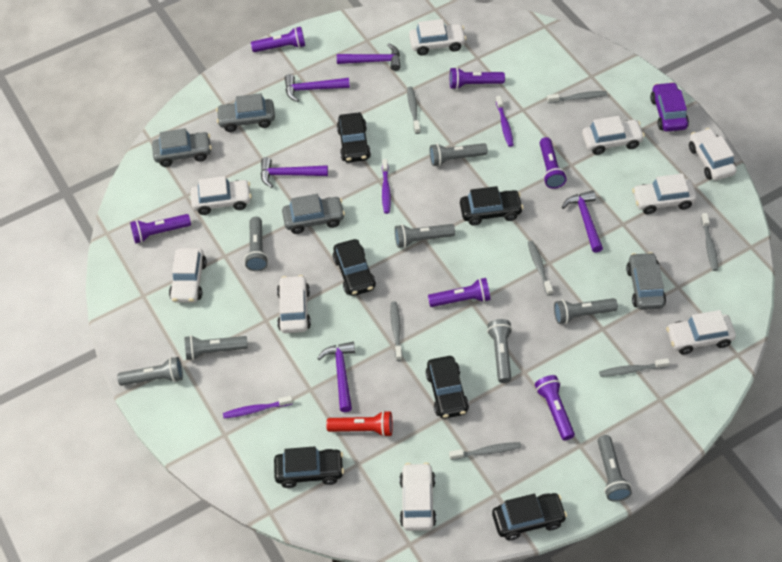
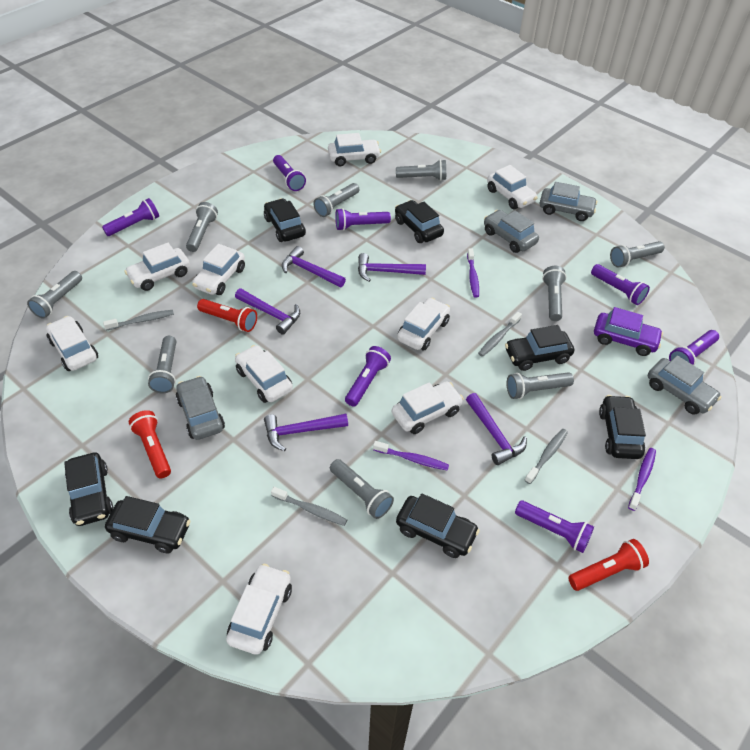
black car: [274,446,344,488] [333,239,376,296] [336,112,371,163] [425,356,469,419] [460,186,523,226] [492,493,567,540] = 6 -> [64,453,113,526] [105,496,191,553] [264,198,306,242] [395,200,444,243] [396,493,480,558] [505,325,574,371] [599,395,646,459] = 7
grey flashlight: [117,357,183,386] [184,335,248,360] [244,217,268,271] [395,224,455,248] [430,143,488,166] [487,319,512,383] [554,298,618,324] [598,435,632,502] = 8 -> [27,271,82,319] [148,336,176,393] [186,202,218,252] [313,183,359,217] [330,459,394,519] [396,159,446,181] [507,372,574,399] [542,266,567,321] [610,241,665,268] = 9
grey toothbrush: [390,301,402,361] [407,87,421,134] [449,442,521,460] [528,241,553,296] [547,91,607,103] [599,358,670,377] [701,213,718,271] = 7 -> [103,310,174,331] [271,487,347,526] [478,312,522,357] [525,429,568,484] = 4
purple flashlight: [130,214,191,243] [251,27,305,52] [428,278,491,307] [450,67,505,89] [535,375,575,440] [540,137,567,189] = 6 -> [102,198,159,236] [273,155,306,191] [335,208,391,231] [345,346,391,407] [515,500,594,553] [591,264,650,305] [669,330,719,366] = 7
red flashlight: [326,411,393,437] = 1 -> [129,410,171,478] [197,299,257,332] [568,539,649,591] = 3

